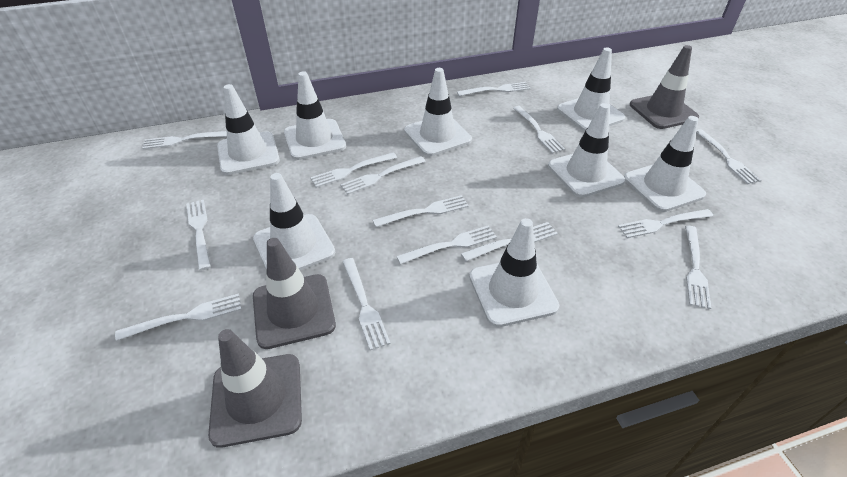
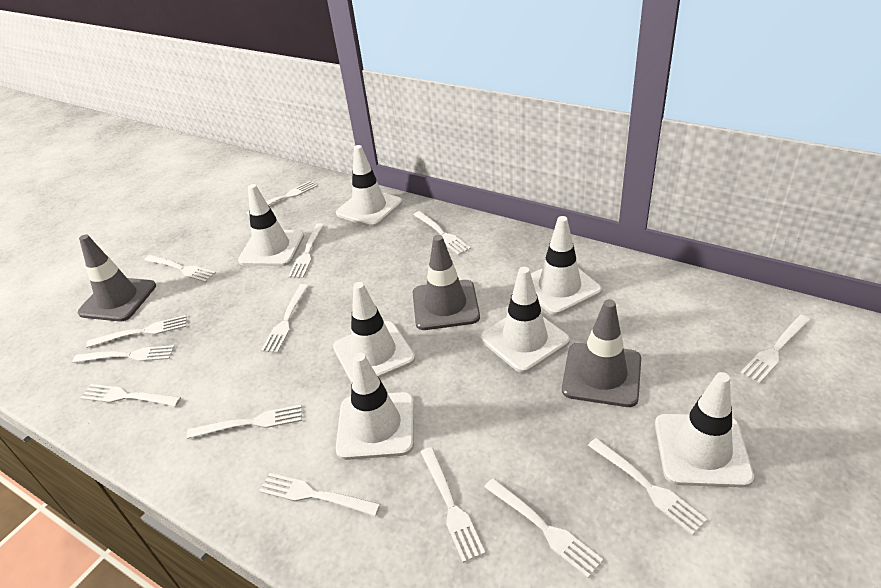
white traffic cone: [217,84,280,175] [253,173,335,270] [284,71,346,160] [404,68,472,156] [469,218,559,327] [548,103,625,197] [557,48,625,132] [624,116,706,212] = 8 -> [238,184,304,266] [333,282,415,383] [336,145,402,227] [336,353,414,460] [481,267,570,373] [531,216,602,315] [655,372,754,488] = 7

